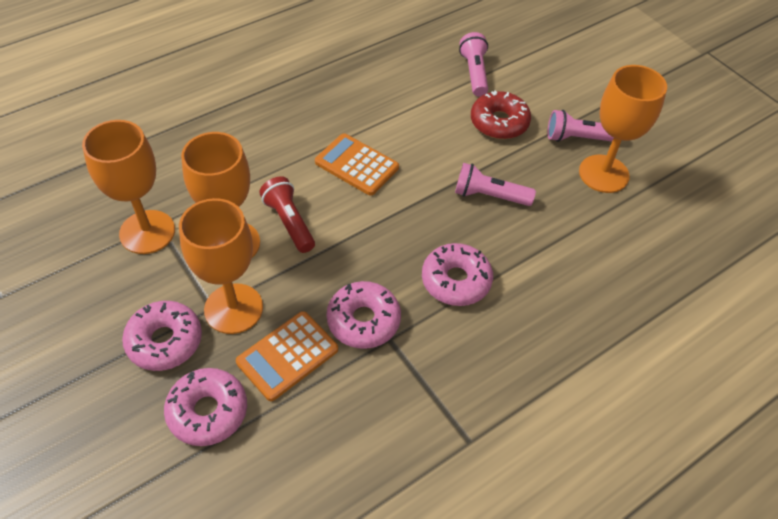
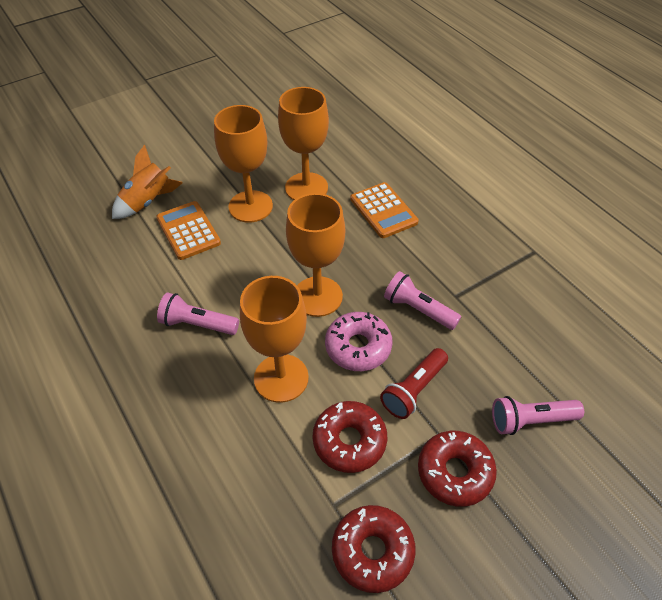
orange rocket: none = 0 -> [112,145,183,219] = 1
pink donut: [122,301,202,371] [164,368,247,446] [326,281,401,349] [422,243,493,306] = 4 -> [325,312,392,371] = 1
red donut: [471,91,531,139] = 1 -> [312,401,387,473] [332,505,416,593] [418,431,497,507] = 3

